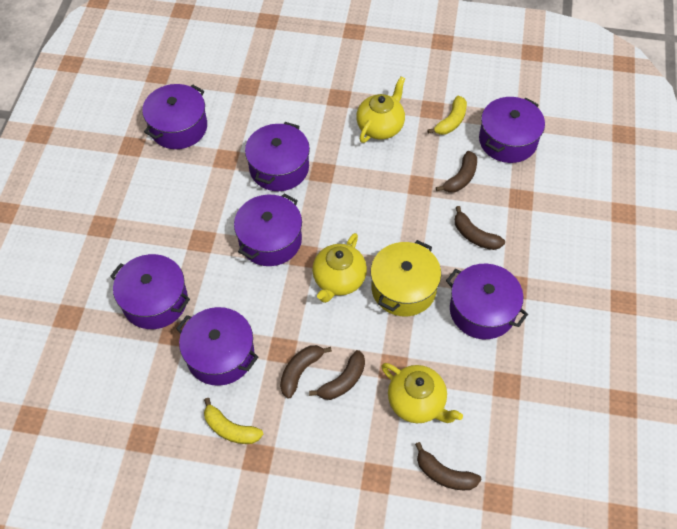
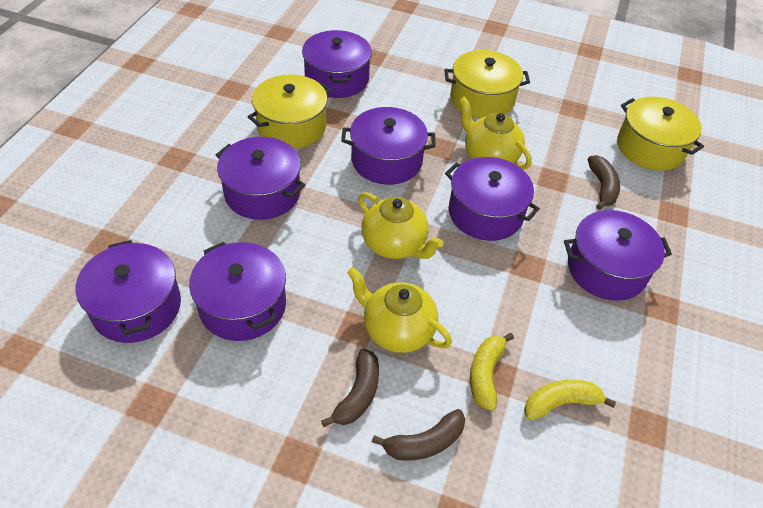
brown banana: [280,345,332,398] [309,350,365,400] [415,442,482,490] [436,151,477,193] [455,206,505,250] = 5 -> [321,348,379,427] [372,409,465,461] [588,155,620,210] = 3
yellow pot: [371,240,441,316] = 1 -> [248,75,331,149] [444,50,530,118] [617,97,704,171] = 3

